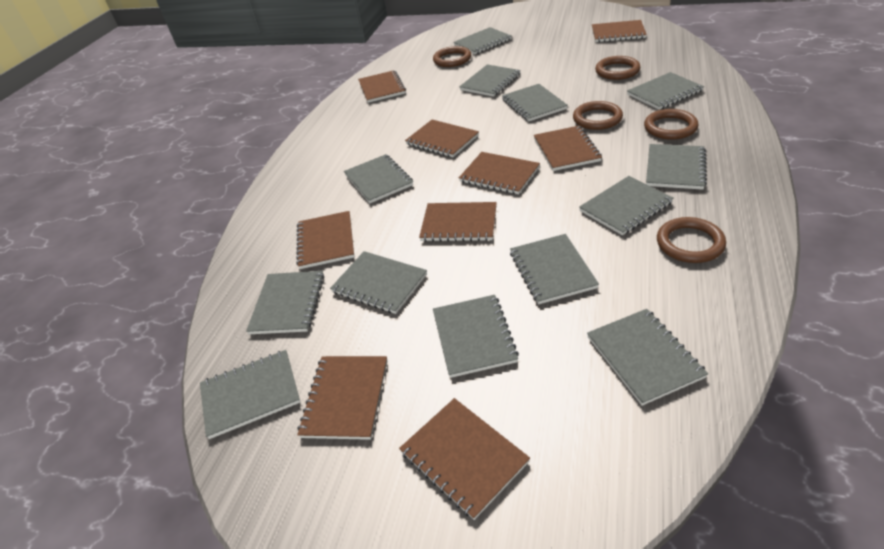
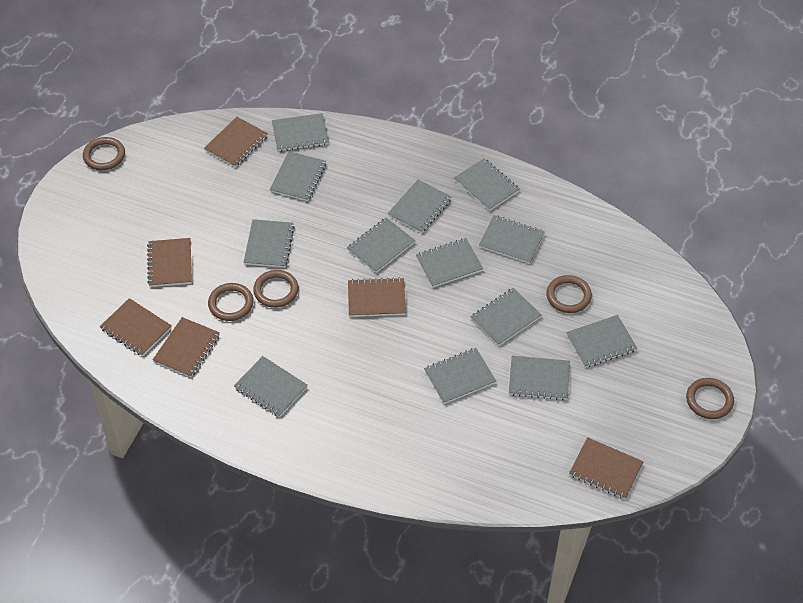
brown notebook: [296,211,354,269] [297,356,387,440] [358,70,406,103] [399,398,530,520] [405,119,479,157] [419,202,497,242] [459,152,540,195] [534,126,602,171] [592,20,647,42] = 9 -> [100,298,172,356] [147,238,192,287] [152,317,220,377] [204,117,268,167] [348,277,406,317] [569,437,644,499] = 6

